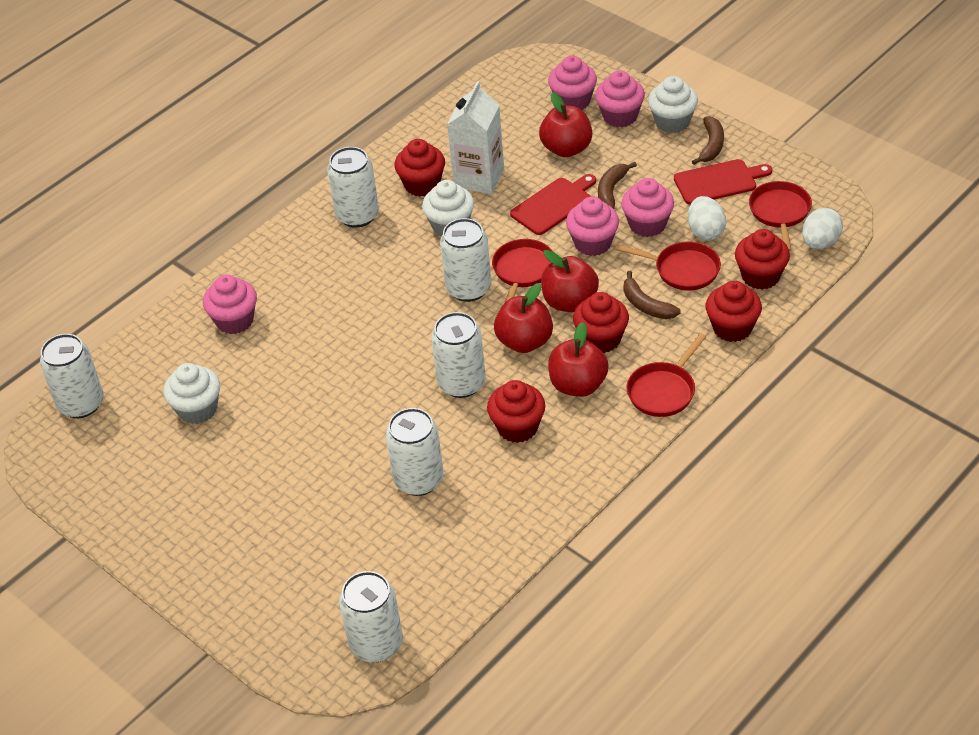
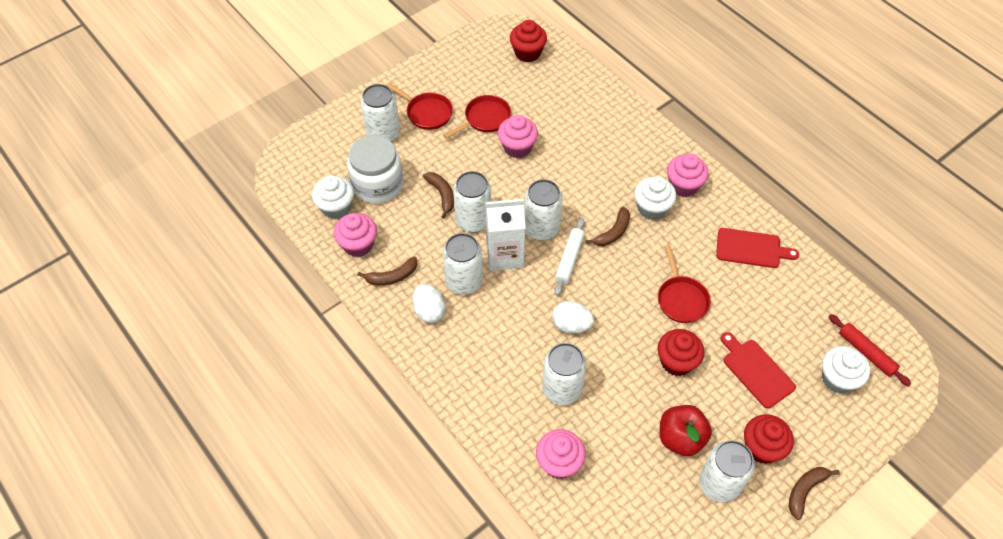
brown banana: [598,162,637,209] [623,271,681,319] [692,116,724,165] = 3 -> [357,257,418,286] [423,172,454,219] [585,207,630,246] [789,467,840,520] = 4
pink cupcake: [203,275,257,334] [548,56,597,110] [566,197,619,256] [595,70,645,128] [621,178,674,237] = 5 -> [334,213,377,257] [498,115,538,158] [536,429,586,479] [667,153,708,197] = 4
red apple: [494,283,553,353] [539,92,592,157] [541,250,599,312] [548,322,609,397] = 4 -> [659,405,712,456] = 1
red cupcake: [395,139,445,196] [487,380,545,443] [573,292,629,353] [706,281,762,342] [735,229,790,290] = 5 -> [510,20,547,62] [658,329,704,376] [744,414,794,464] = 3
red pan: [492,239,553,303] [615,242,721,291] [627,333,706,417] [749,181,812,252] = 4 -> [386,83,453,130] [443,95,511,139] [658,245,711,323] = 3
red rolling pin: none = 0 -> [828,314,911,386] = 1
white jar: none = 0 -> [347,135,403,203] = 1
white rolling pin: none = 0 -> [554,218,585,296] = 1

